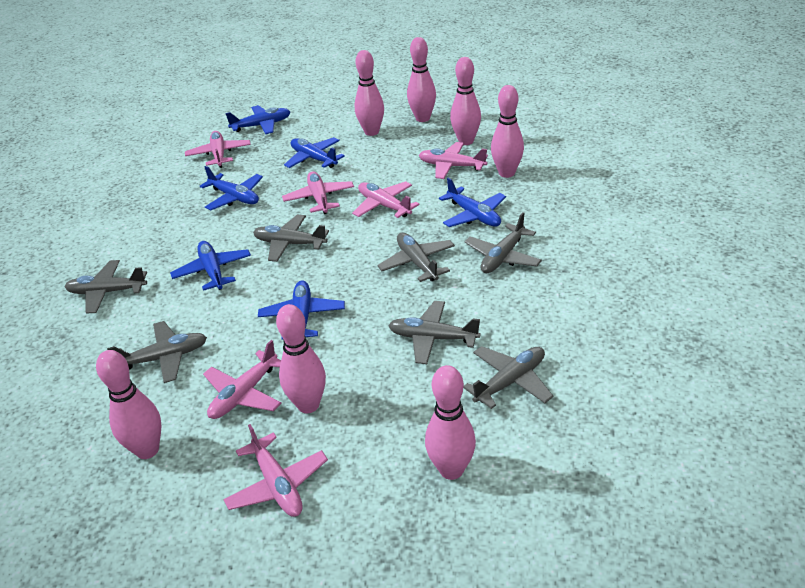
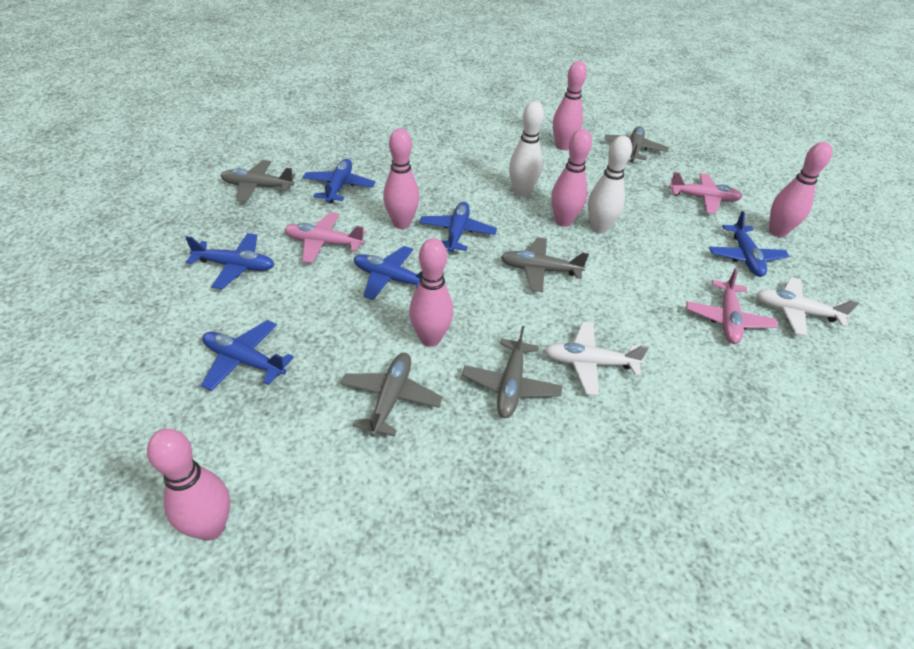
grey plane: [65,260,147,314] [107,321,207,383] [253,214,329,262] [377,232,455,282] [388,301,480,364] [463,346,553,409] [465,212,542,273] = 7 -> [220,160,295,202] [341,353,443,437] [462,326,562,418] [501,237,589,292] [604,126,669,162] = 5
pink bowling pin: [96,350,161,459] [276,304,326,413] [355,50,384,136] [407,37,436,122] [425,365,476,480] [450,57,481,145] [491,85,524,178] = 7 -> [147,429,230,541] [383,128,419,229] [409,238,453,347] [551,129,592,227] [553,61,587,150] [769,142,832,237] = 6
pink plane: [185,131,251,168] [203,340,282,419] [223,424,328,517] [282,171,354,214] [352,181,419,218] [419,142,488,179] = 6 -> [284,212,366,263] [669,172,742,214] [686,268,778,344] = 3
white bowling pin: none = 0 -> [509,101,544,197] [588,136,632,234] = 2
white plane: none = 0 -> [544,322,649,396] [756,277,859,337] = 2

